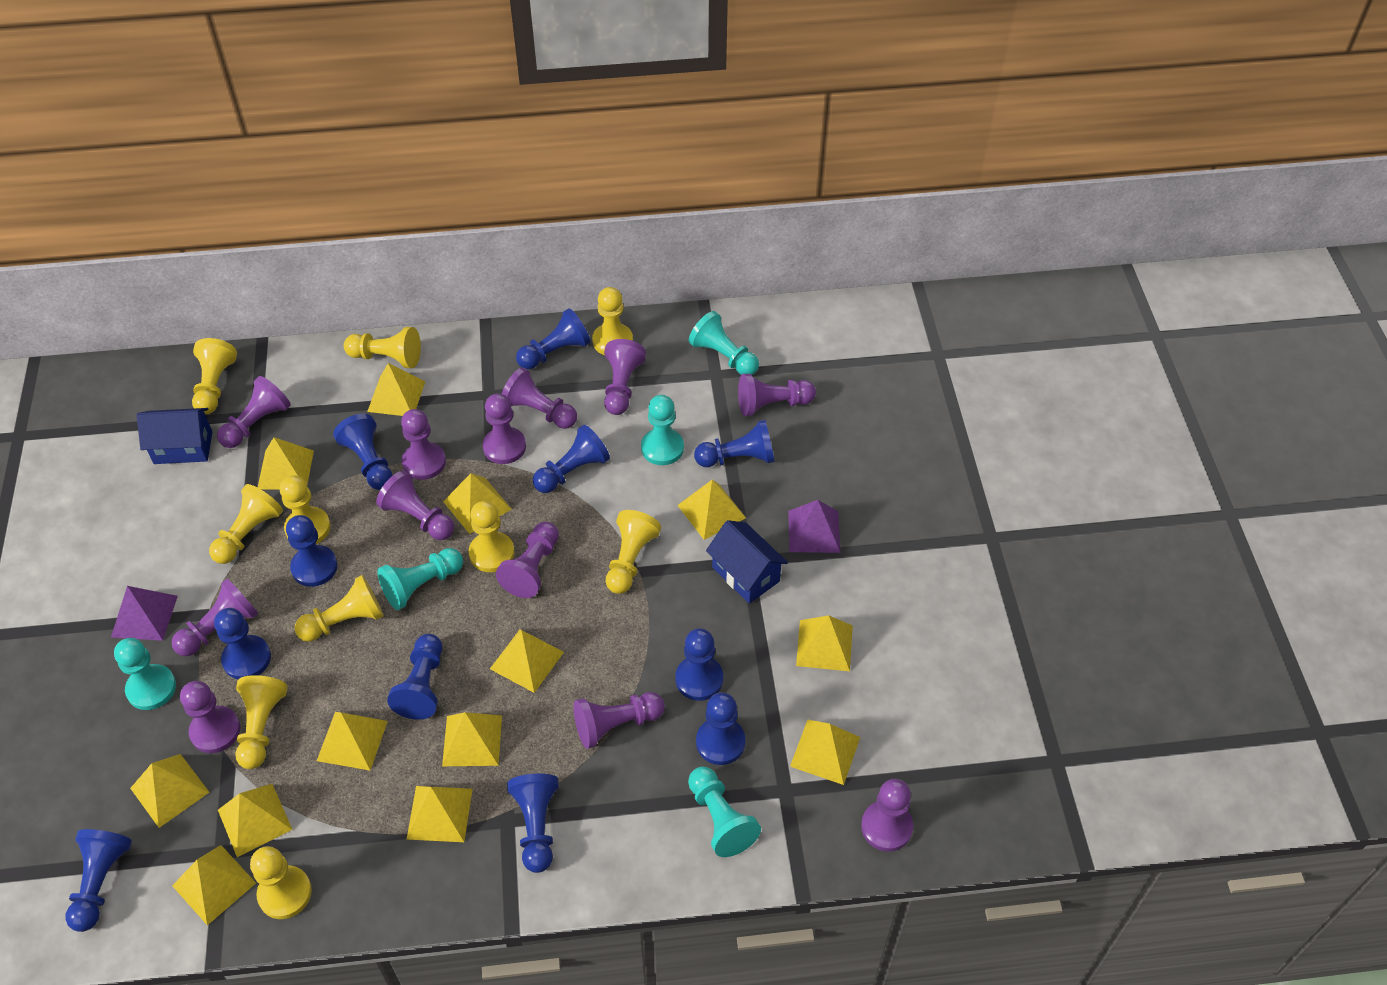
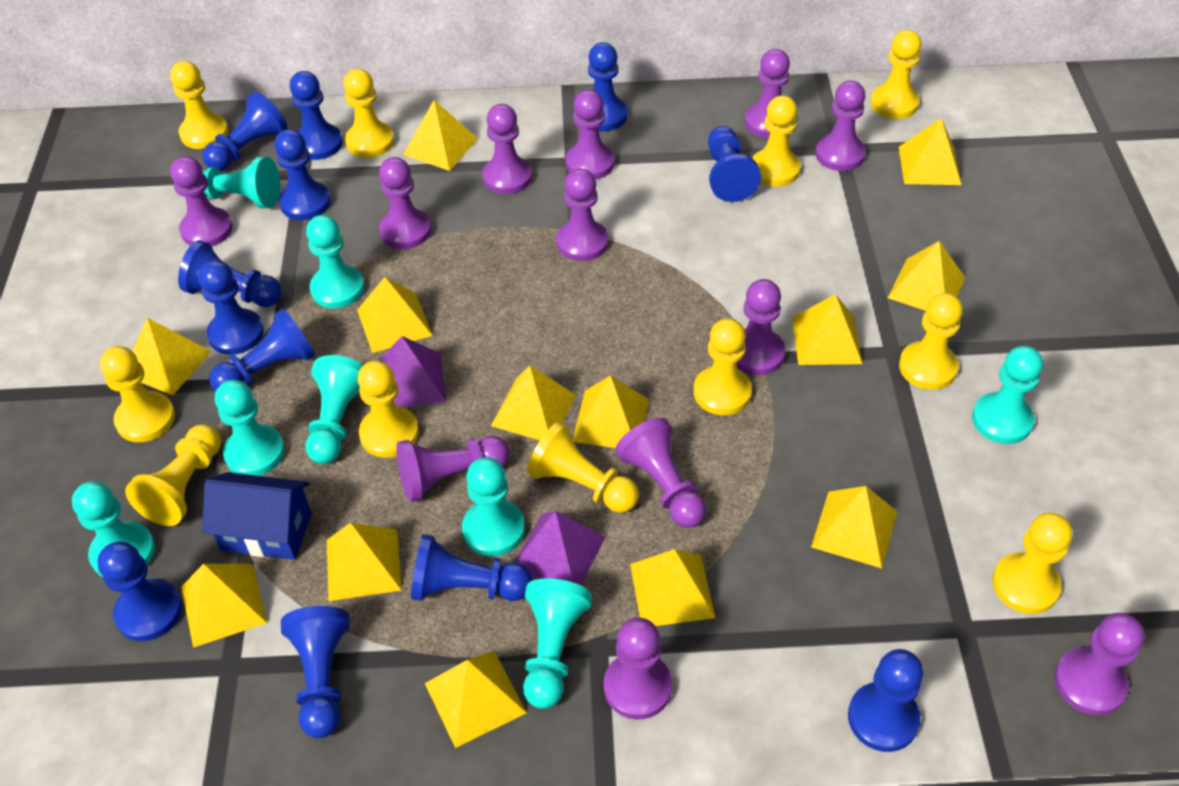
blue house: [137,408,212,464] [706,520,788,604] = 2 -> [202,472,311,560] = 1
blue pawn: [66,829,132,932] [214,608,271,679] [286,515,338,587] [333,414,393,490] [387,634,442,720] [507,773,559,873] [516,308,590,369] [533,425,610,493] [675,628,723,701] [694,420,774,467] [696,692,746,765] = 11 -> [97,541,182,641] [178,240,282,307] [198,260,264,355] [202,92,287,171] [209,309,315,392] [274,129,331,220] [281,606,350,738] [290,71,343,160] [411,534,532,601] [588,42,628,131] [708,126,761,202] [848,649,923,752] = 12
turquoise pawn: [114,638,176,710] [377,548,463,610] [641,395,684,465] [688,766,761,857] [689,311,759,375] = 5 -> [72,481,155,577] [202,157,280,208] [215,380,285,476] [305,355,363,464] [306,215,364,309] [462,457,525,556] [523,578,592,709] [972,346,1043,444] = 8
yellow pawn: [192,338,237,414] [209,484,283,564] [235,675,288,769] [250,846,312,919] [280,475,331,544] [295,575,384,642] [344,327,421,368] [469,501,515,572] [592,287,633,355] [606,510,661,594] = 10 -> [100,346,175,442] [125,424,221,526] [170,61,228,149] [343,69,394,158] [357,360,419,458] [527,422,639,513] [694,318,752,415] [752,95,801,186] [871,30,922,119] [899,293,963,390] [992,513,1072,614] = 11

